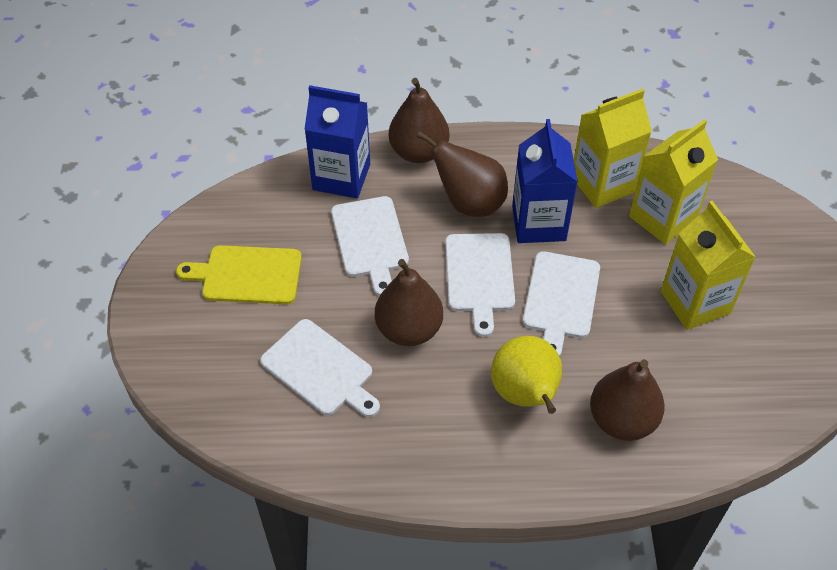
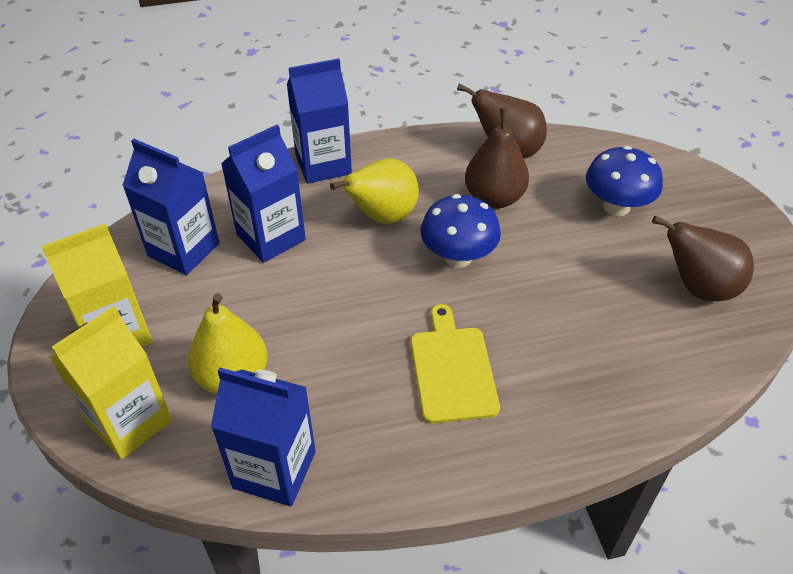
blue carton: [304,85,370,198] [512,119,578,243] = 2 -> [122,139,219,275] [211,368,316,506] [221,124,306,263] [287,58,352,184] = 4
blue mushroom: none = 0 -> [421,194,501,268] [586,146,663,216] = 2
brown pear: [375,259,443,346] [389,78,449,163] [417,131,508,217] [590,359,665,441] = 4 -> [457,84,547,158] [465,107,529,209] [652,216,754,301] = 3
white cutting board: [260,319,380,417] [331,196,409,296] [445,233,515,337] [523,251,600,357] = 4 -> none = 0
yellow carton: [574,89,652,208] [629,119,718,244] [661,201,756,330] = 3 -> [41,223,153,347] [50,306,172,459] = 2
yellow pear: [491,336,562,414] = 1 -> [188,294,268,394] [330,158,419,224] = 2

